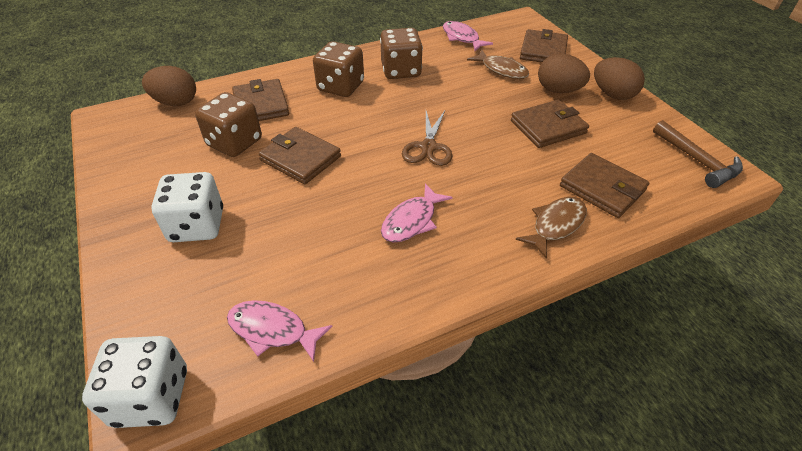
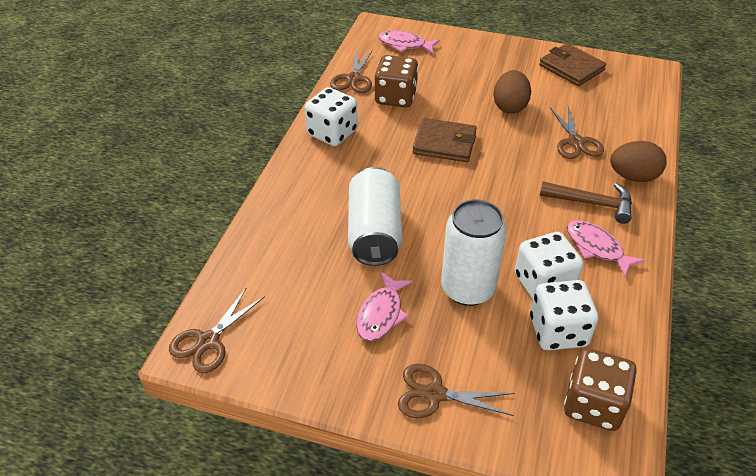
brown dice: [195,92,262,157] [313,41,364,97] [380,28,423,79] = 3 -> [374,55,418,108] [564,348,637,431] = 2
brown egg: [142,66,196,106] [538,54,590,93] [594,57,645,100] = 3 -> [493,70,531,114] [610,141,667,182] = 2
brown fish: [467,50,529,79] [516,197,587,259] = 2 -> none = 0
brown scissors: [402,111,453,166] = 1 -> [169,287,265,373] [330,48,373,93] [398,364,515,418] [550,106,604,159] = 4
brown wallet: [232,79,289,121] [258,127,341,184] [511,99,589,148] [520,29,568,62] [560,153,649,218] = 5 -> [412,118,477,162] [539,43,606,86] = 2
white can: none = 0 -> [348,167,402,266] [441,199,507,306] = 2
white dice: [82,336,187,428] [151,172,223,242] = 2 -> [305,87,358,146] [515,232,583,299] [530,280,598,351] = 3

